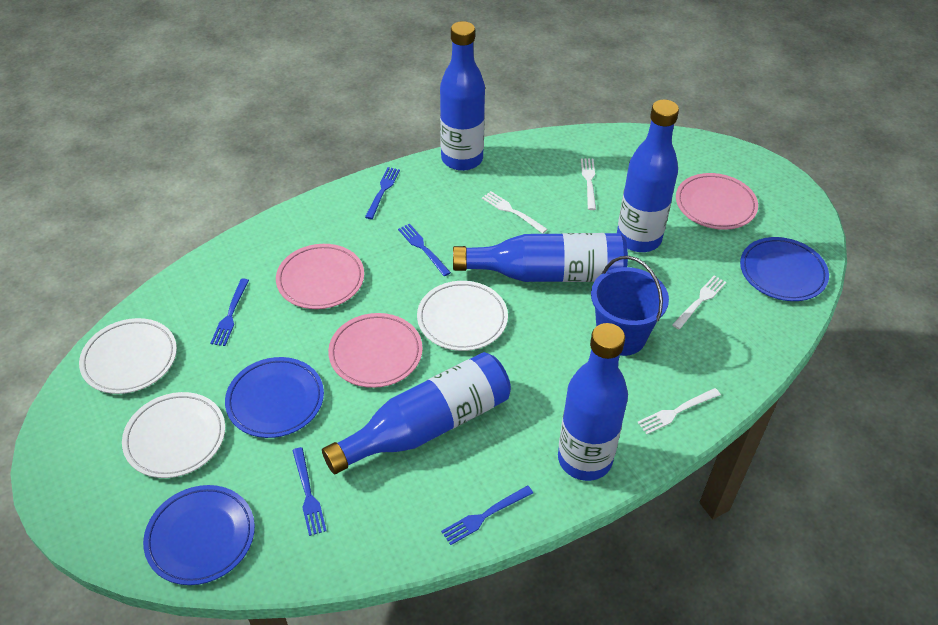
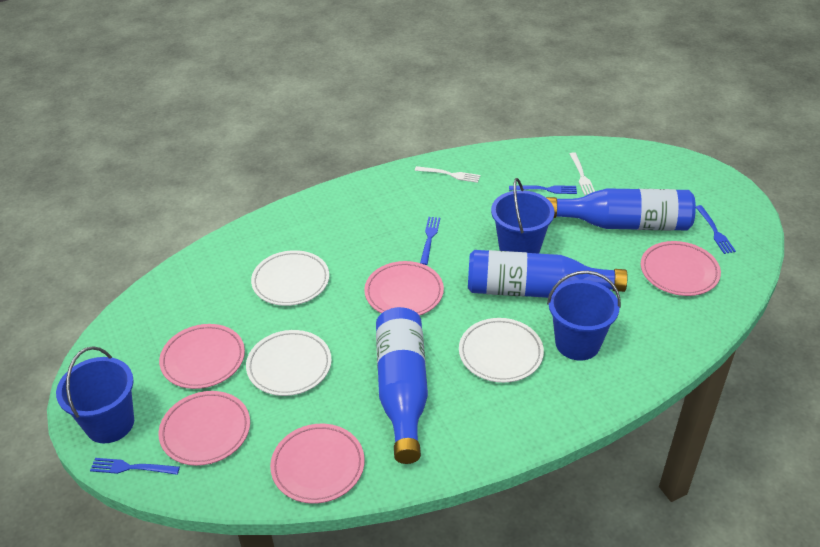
blue bottle: [322,352,511,474] [440,21,485,171] [453,233,628,282] [558,323,628,481] [617,99,679,252] = 5 -> [376,307,428,464] [468,250,627,298] [546,188,696,231] = 3
blue bucket: [591,256,669,356] = 1 -> [56,346,134,443] [491,178,555,254] [547,271,621,360] = 3
blue fork: [210,279,249,346] [292,447,327,536] [365,167,400,219] [398,224,451,276] [441,485,533,545] = 5 -> [90,458,180,475] [420,217,440,265] [509,185,577,194] [696,205,736,254] = 4
blue plate: [143,485,255,585] [225,357,324,438] [740,237,829,301] = 3 -> none = 0
pink plate: [276,244,364,309] [328,313,423,388] [676,173,758,230] = 3 -> [159,324,245,389] [159,391,250,466] [270,424,365,504] [364,261,444,316] [641,241,721,296] = 5
white fork: [482,191,548,234] [581,158,596,210] [637,388,721,434] [672,276,726,329] = 4 -> [415,166,480,183] [570,152,595,195] = 2

